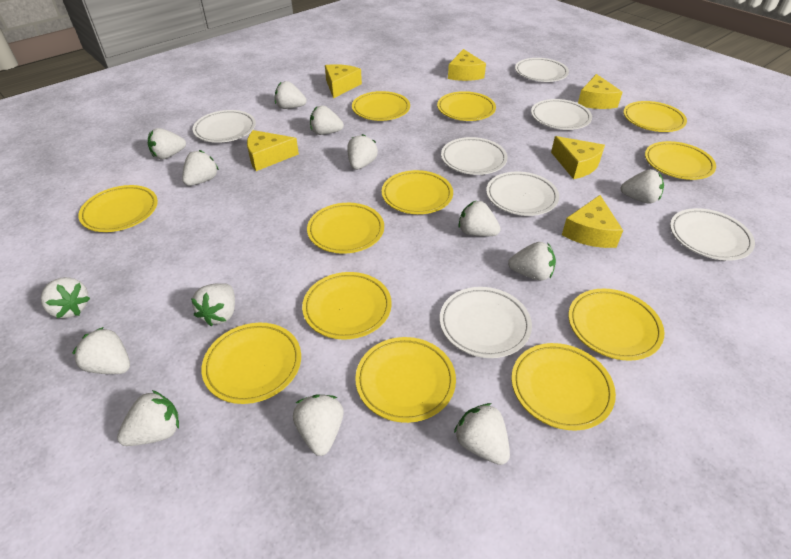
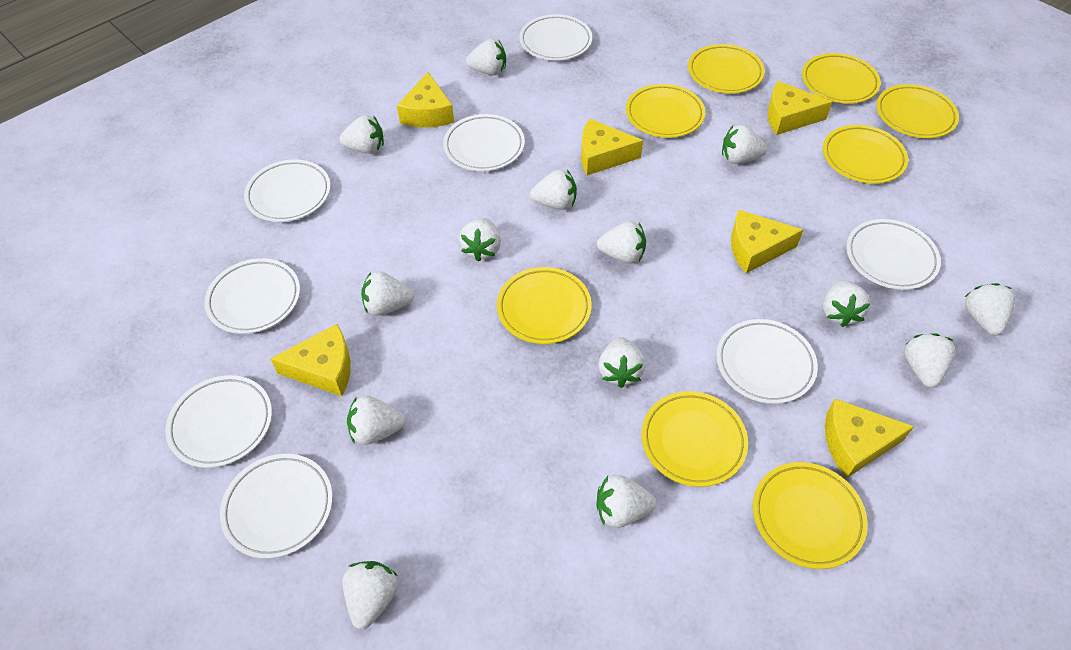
white plate: [193,110,256,143] [440,287,532,358] [441,137,508,175] [486,172,559,216] [515,58,569,82] [531,99,592,130] [670,208,755,261] = 7 -> [165,375,272,468] [204,258,300,334] [220,454,333,559] [244,159,331,222] [443,114,525,171] [519,14,592,61] [716,319,818,404] [846,219,941,290] = 8
yellow plate: [78,185,158,232] [201,323,301,404] [302,272,392,340] [307,203,384,254] [352,91,410,121] [355,337,456,423] [382,170,453,214] [437,91,496,121] [511,343,616,431] [568,289,665,361] [623,101,687,132] [645,141,716,180] = 12 -> [497,267,591,344] [626,84,705,138] [641,391,748,487] [688,44,765,94] [753,462,868,569] [802,53,881,104] [823,125,908,184] [876,84,959,138] = 8

